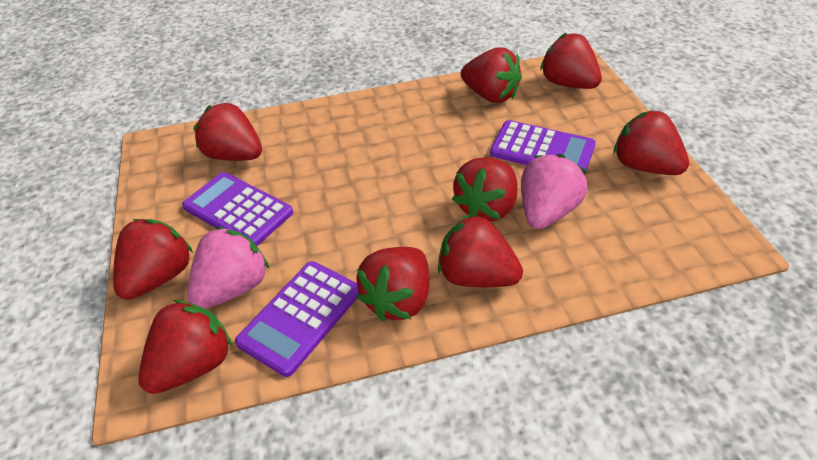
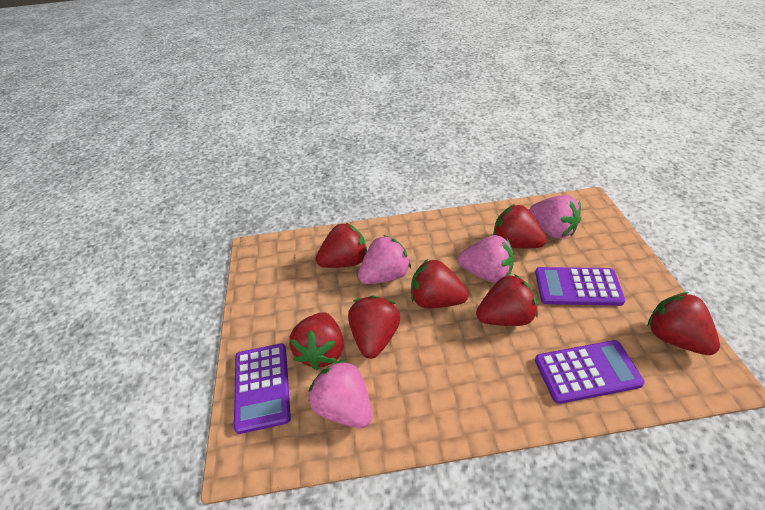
pink strawberry: [187,227,269,309] [521,154,588,229] = 2 -> [309,359,372,428] [358,235,411,284] [458,235,514,283] [529,195,581,239] = 4
red strawberry: [113,219,193,300] [139,300,233,394] [194,103,262,161] [356,247,429,321] [438,214,523,287] [452,157,518,221] [461,47,522,103] [540,33,602,89] [614,110,689,175] = 9 -> [289,312,344,370] [316,222,367,268] [348,296,400,359] [411,259,469,308] [476,274,538,326] [493,204,547,248] [648,292,720,355] = 7

